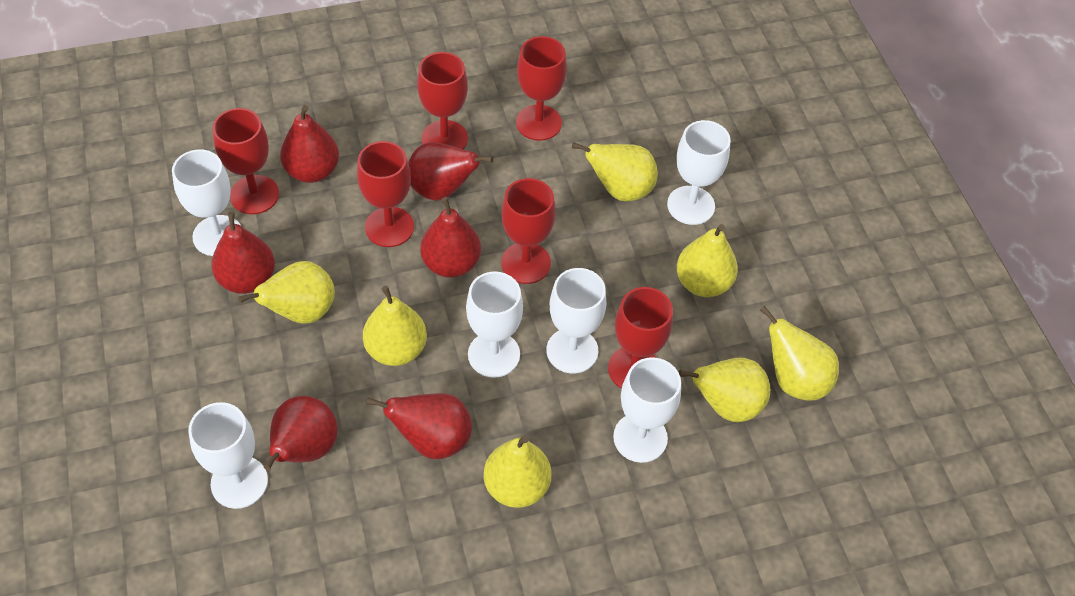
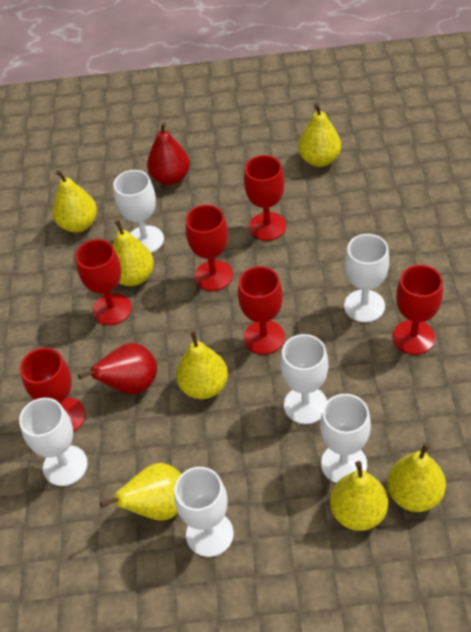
red pear: [211,211,275,294] [263,396,338,471] [280,105,339,183] [366,393,472,459] [408,142,493,201] [420,197,481,278] = 6 -> [78,343,157,394] [147,122,190,185] = 2

